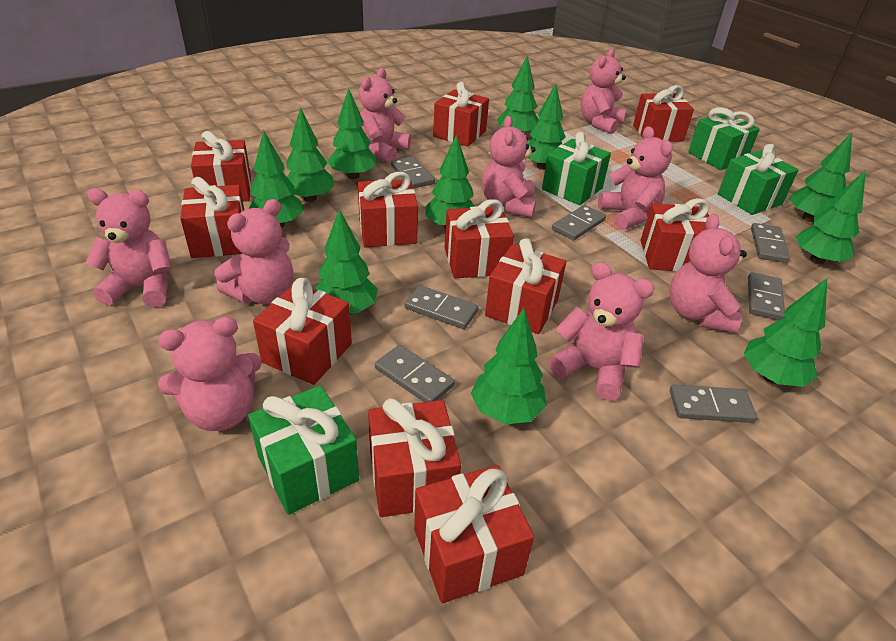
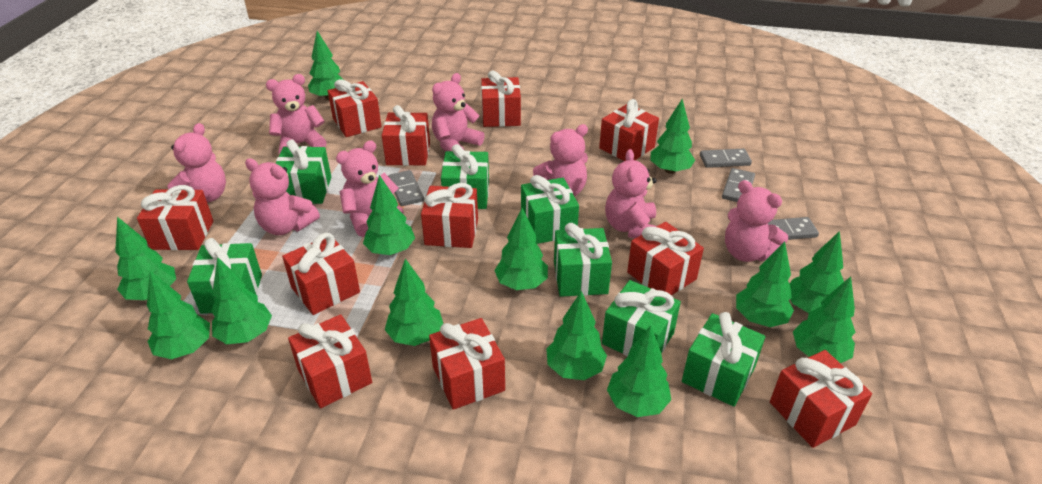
green gift: [248,385,359,515] [542,132,611,205] [688,107,760,170] [718,144,798,215] = 4 -> [187,238,262,314] [276,139,331,204] [441,144,489,209] [521,175,579,244] [554,223,612,297] [602,280,681,356] [682,312,765,407] = 7
green tree: [248,130,303,228] [286,107,334,202] [315,209,378,315] [328,88,376,179] [425,134,475,229] [471,308,547,424] [497,56,539,132] [528,84,566,170] [744,278,827,387] [789,133,852,222] [796,170,866,264] = 11 -> [115,217,176,300] [147,271,210,359] [211,257,272,344] [308,31,344,100] [363,175,415,255] [385,259,443,346] [494,208,548,290] [546,291,607,380] [607,326,671,417] [650,99,695,174] [736,241,794,327] [790,231,844,313] [793,277,855,363] = 13
grey domino: [375,345,455,402] [391,156,435,189] [405,285,478,329] [552,205,606,241] [670,385,757,423] [748,272,785,320] [751,223,790,263] = 7 -> [388,170,424,206] [700,149,752,168] [722,168,755,202] [768,217,819,240] = 4
pink teddy bear: [85,188,172,308] [158,316,262,431] [215,199,293,304] [359,68,411,163] [482,116,536,217] [548,262,654,401] [580,49,626,134] [598,126,673,230] [669,214,747,333] = 9 -> [167,123,226,202] [245,158,320,235] [266,74,327,154] [336,140,404,237] [432,73,485,152] [533,124,588,196] [605,149,657,238] [725,180,788,262] = 8

